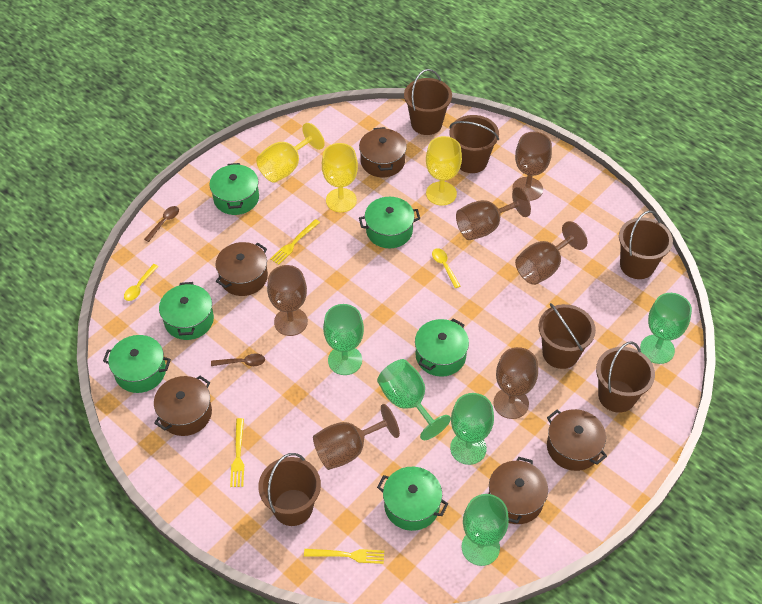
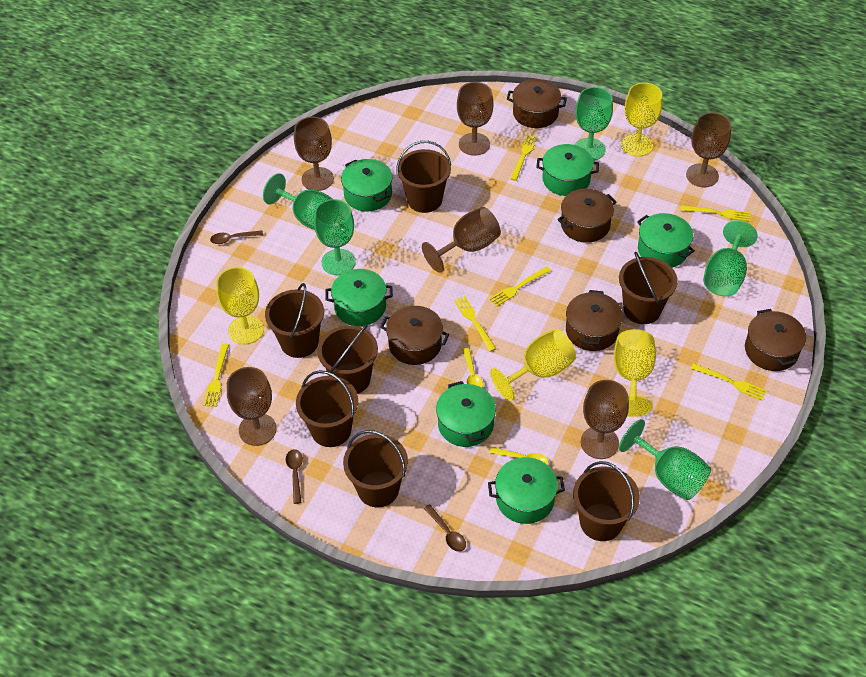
brown bucket: [258,453,321,526] [404,69,452,135] [449,115,499,173] [539,303,596,369] [596,341,655,413] [619,210,673,279] = 6 -> [265,283,324,358] [296,370,358,447] [317,324,378,394] [343,430,408,507] [396,141,451,213] [573,461,640,541] [619,252,678,324] = 7
brown spoon: [144,206,179,242] [211,353,265,366] = 2 -> [210,230,263,244] [286,449,303,504] [424,504,466,552] = 3
yellow fork: [230,418,244,487] [270,219,320,265] [304,549,384,564] = 3 -> [203,343,229,407] [454,296,496,352] [489,266,551,306] [510,135,538,181] [681,205,750,221] [691,363,767,400] = 6
yellow goblet: [256,123,325,183] [322,143,358,212] [426,136,462,205] = 3 -> [216,267,264,345] [490,329,576,401] [614,329,656,417] [621,82,662,157] = 4

